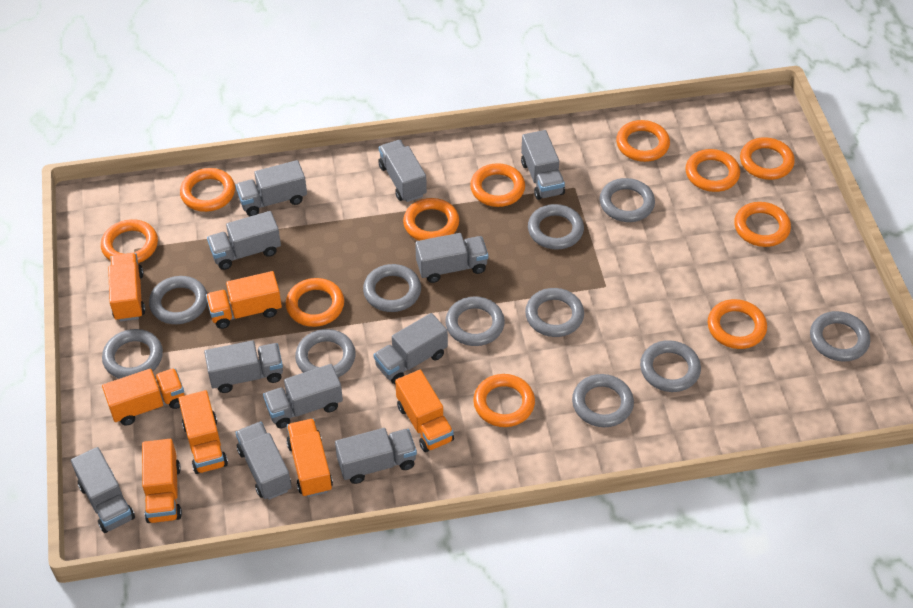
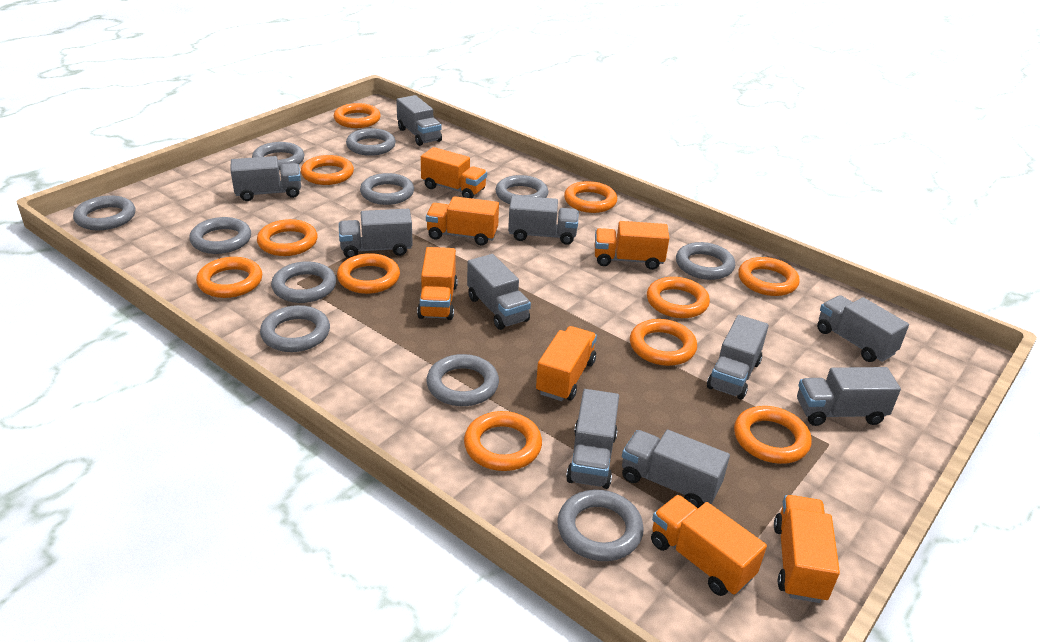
grey truck: [71,447,135,533] [204,340,283,393] [207,211,281,270] [235,160,307,216] [235,422,291,500] [263,364,343,428] [335,428,417,484] [373,313,448,384] [378,140,427,202] [415,233,488,283] [521,130,565,200] = 11 -> [231,156,301,201] [339,209,413,258] [396,95,442,146] [467,254,531,330] [508,196,578,245] [566,389,619,489] [622,430,730,508] [707,315,769,400] [797,367,901,426] [817,295,909,362] = 10

